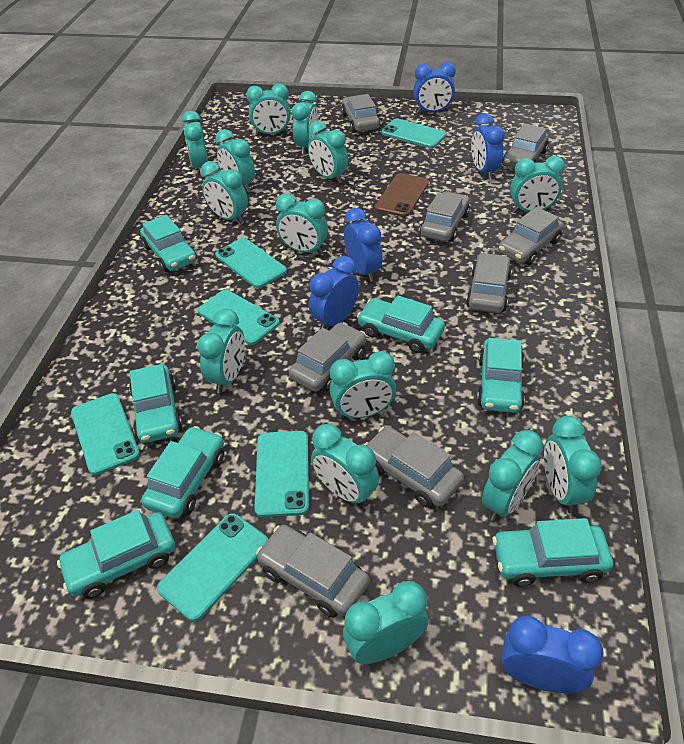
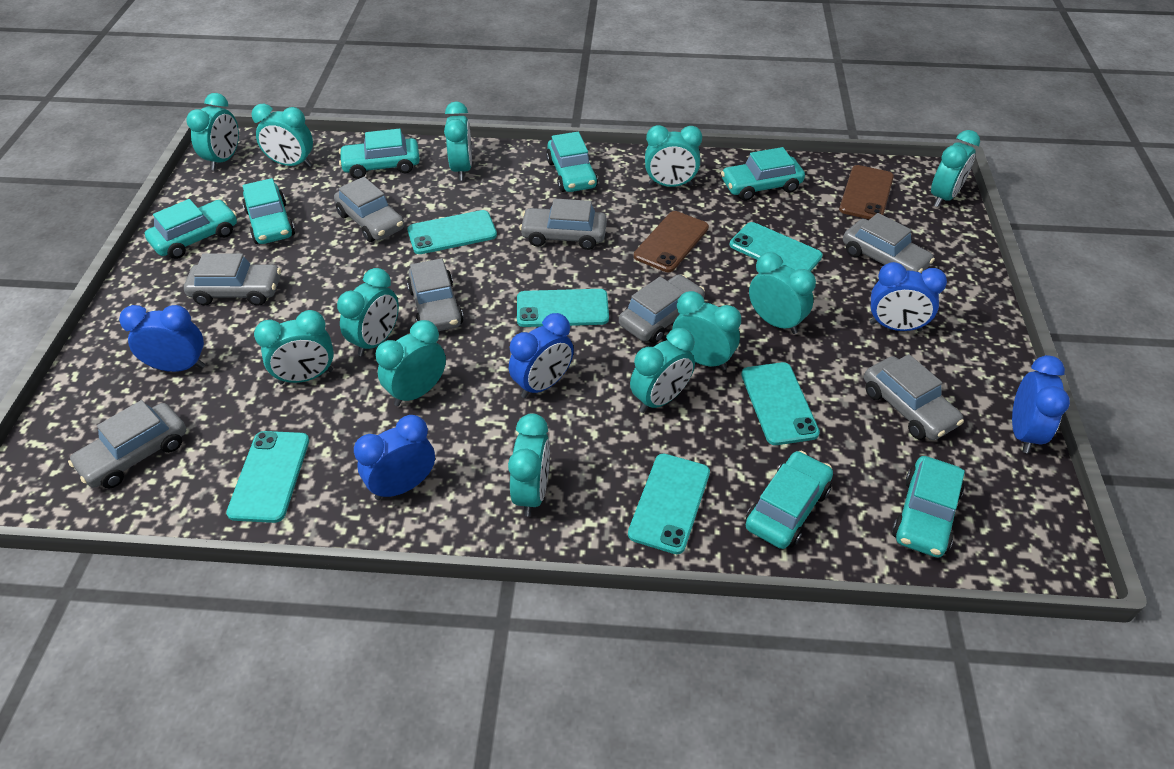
brown phone: [375,173,429,217] = 1 -> [634,211,709,272] [839,165,894,219] = 2
turquoise clock: [182,111,208,175] [197,309,245,393] [201,161,248,224] [215,129,255,193] [246,83,290,136] [276,193,328,255] [292,91,319,154] [308,121,348,183] [311,424,379,507] [330,351,396,419] [343,581,428,664] [482,430,543,521] [510,156,565,213] [544,416,602,514] = 14 -> [186,93,239,170] [252,104,313,167] [254,310,334,384] [337,268,399,356] [376,320,446,406] [444,101,472,180] [508,413,550,516] [630,328,695,413] [645,125,702,187] [672,291,741,370] [749,252,816,334] [931,130,980,207] = 12

